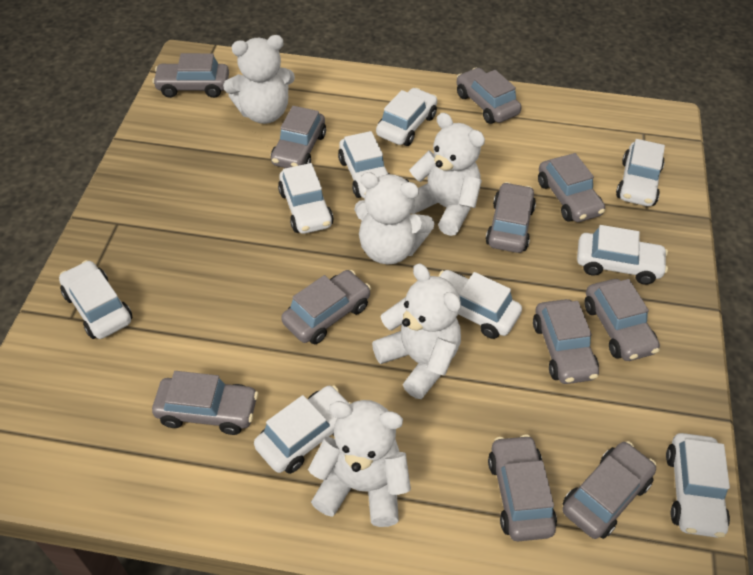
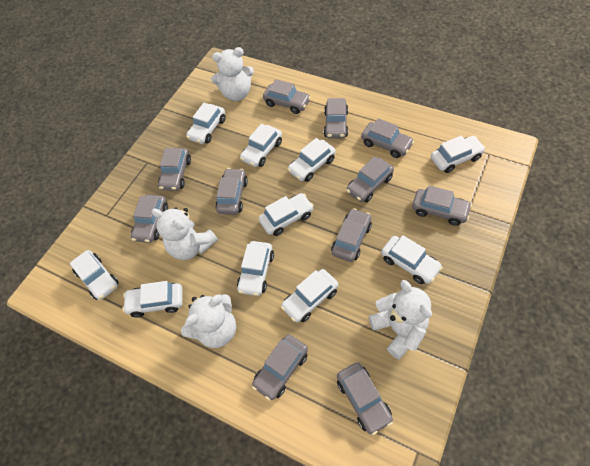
white car: [59,260,133,339] [254,385,351,474] [278,163,334,234] [338,131,390,198] [376,88,437,146] [439,270,522,339] [577,225,668,285] [616,139,665,206] [666,433,730,538] = 9 -> [70,250,119,300] [122,281,183,318] [186,103,226,144] [237,241,274,296] [240,124,282,167] [259,193,314,236] [281,269,338,322] [287,138,336,182] [381,235,443,284] [431,136,486,173] = 10
white teddy bear: [223,35,295,124] [308,400,411,527] [354,172,435,265] [372,264,461,399] [409,113,485,236] = 5 -> [152,207,218,260] [181,294,236,348] [211,47,254,101] [369,280,432,359] = 4

